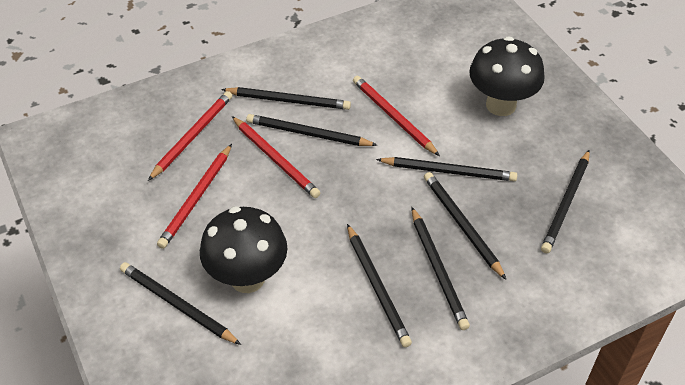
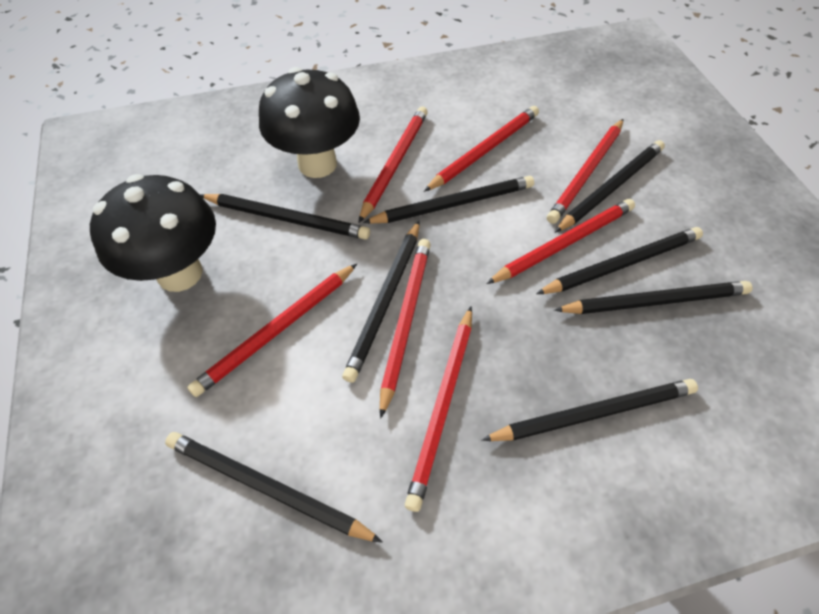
red pencil: [148,91,233,181] [157,144,232,249] [232,116,320,198] [353,76,440,156] = 4 -> [187,264,357,397] [358,107,428,223] [380,239,431,419] [405,307,472,512] [424,106,539,192] [486,199,635,284] [547,119,624,224] = 7

